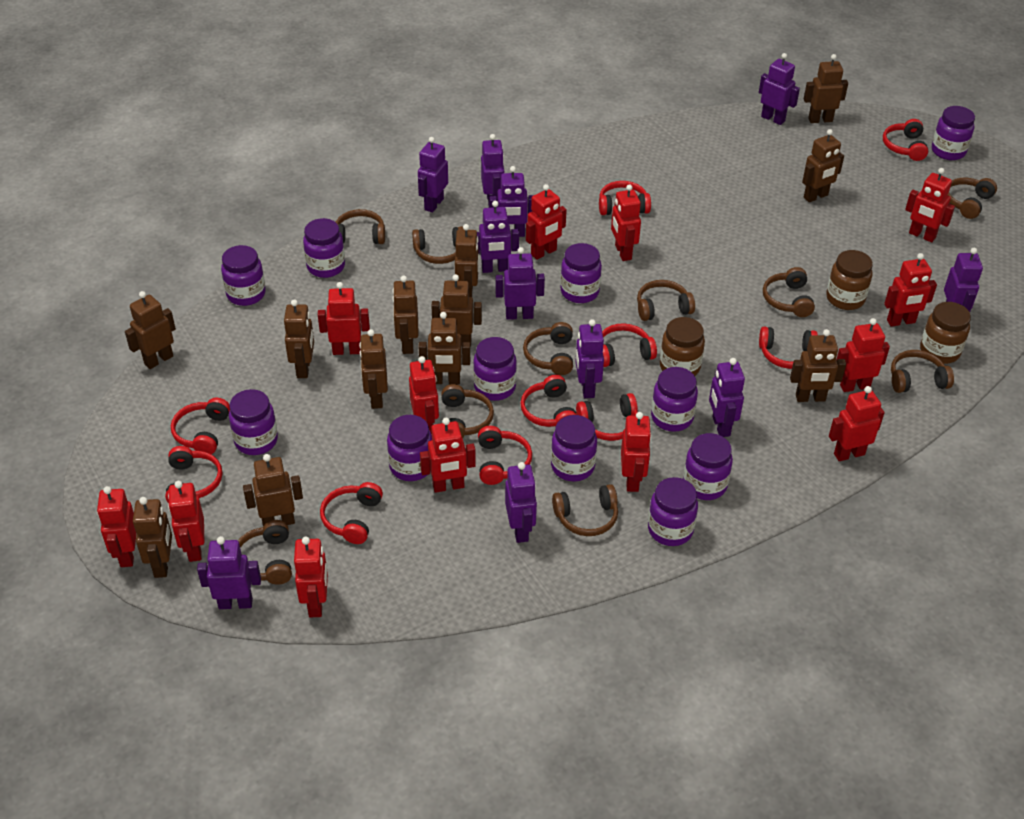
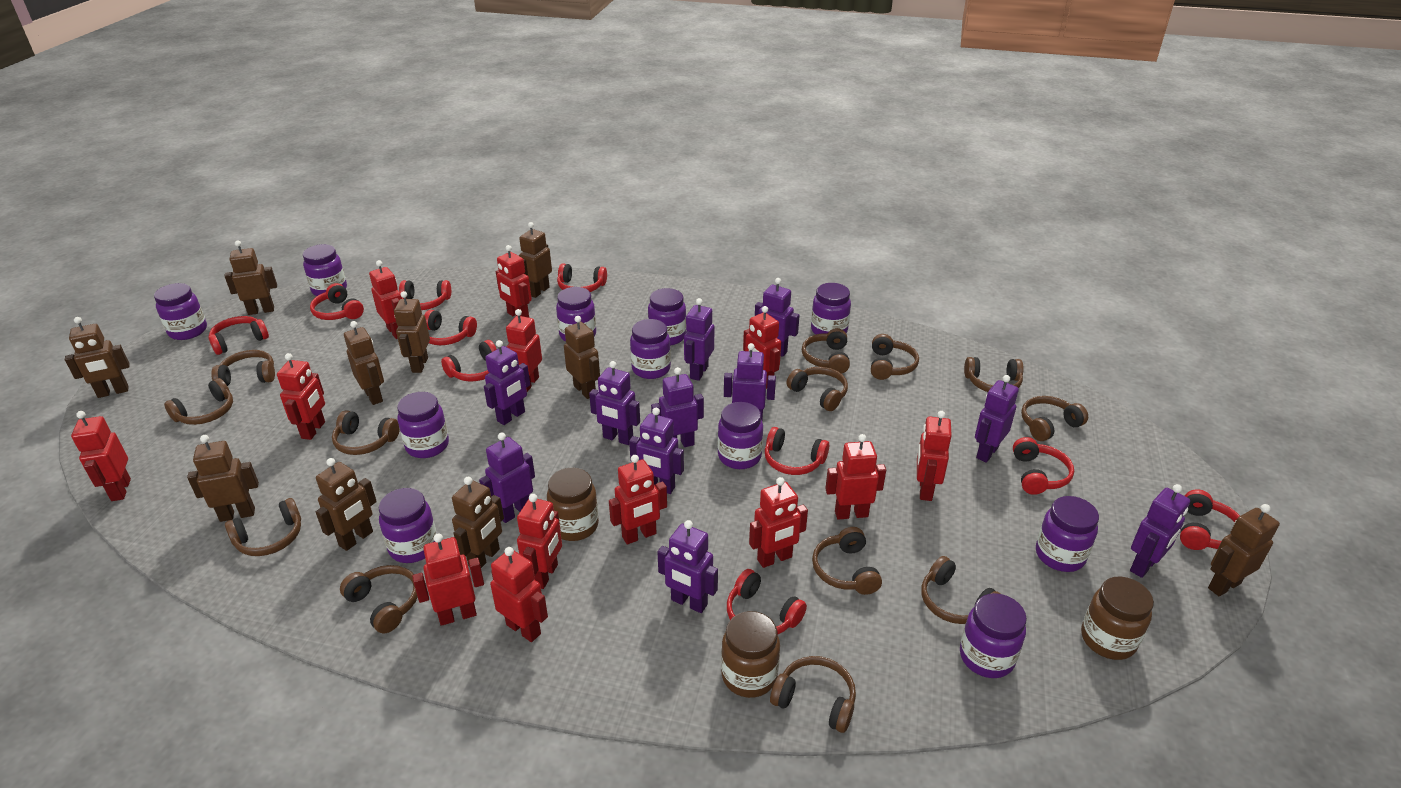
brown headphones: [238,520,292,585] [336,209,385,244] [412,226,464,264] [441,384,494,438] [523,322,573,375] [552,484,618,536] [637,280,695,321] [763,267,815,317] [891,350,954,393] [947,178,997,219] = 10 -> [164,378,233,425] [211,350,275,386] [225,498,301,556] [332,410,400,455] [340,565,418,634] [770,656,856,733] [787,367,848,411] [802,328,850,374] [812,527,882,595] [871,334,919,380] [921,556,1000,624] [964,357,1024,392] [1021,396,1088,441] = 13
brown robot: [125,291,176,369] [133,497,172,578] [243,454,303,526] [284,299,314,378] [359,329,388,409] [392,275,419,354] [418,312,470,385] [431,274,482,347] [455,224,479,297] [790,329,846,402] [802,129,844,202] [804,54,848,123] = 12 -> [65,317,130,398] [187,435,259,522] [224,240,277,315] [316,458,377,551] [344,321,384,405] [394,291,430,373] [452,477,504,568] [519,222,552,298] [564,316,600,399] [1208,504,1280,596] = 10

